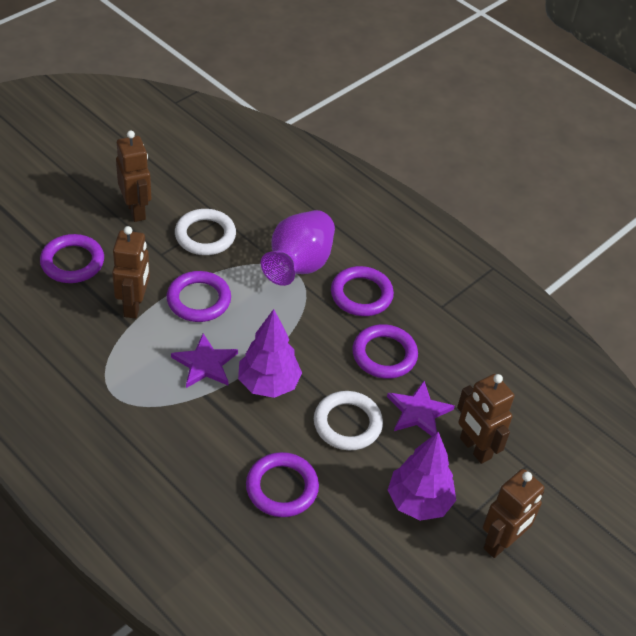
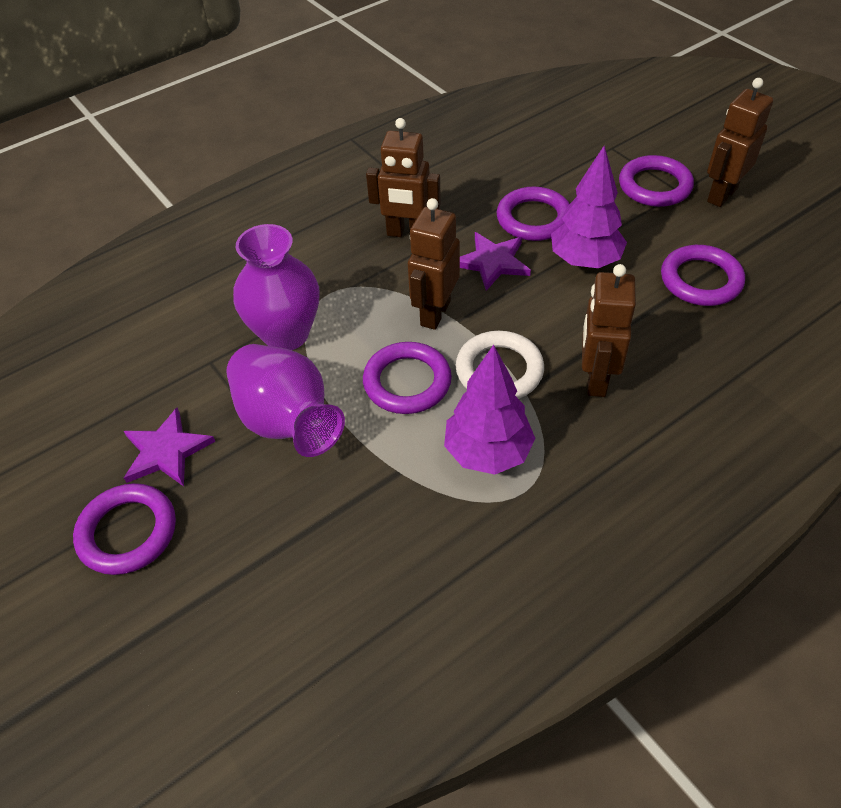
purple vase: [261,210,335,286] = 1 -> [226,344,345,457] [233,224,320,350] = 2
white ring: [175,209,236,255] [314,391,383,450] = 2 -> [455,331,544,399] = 1

